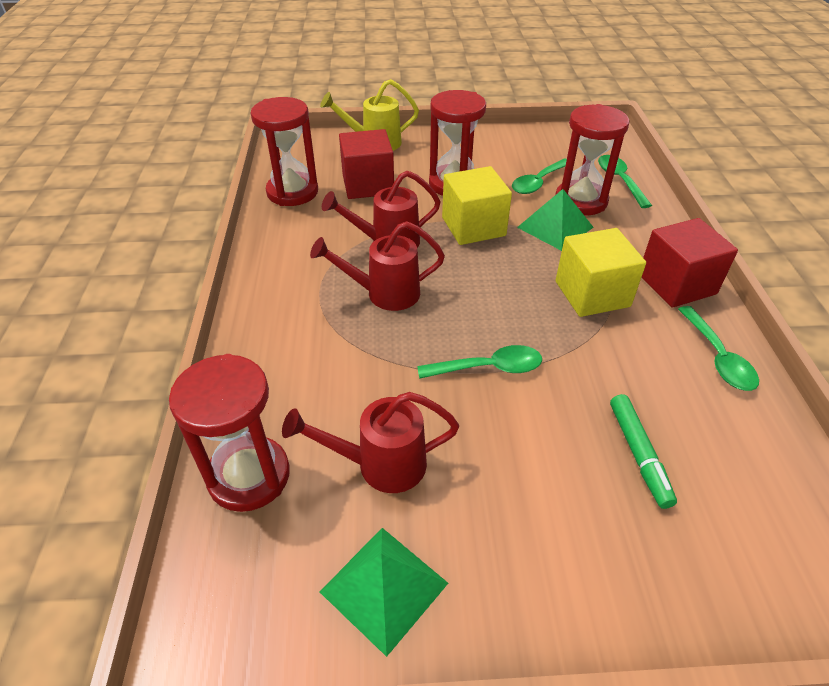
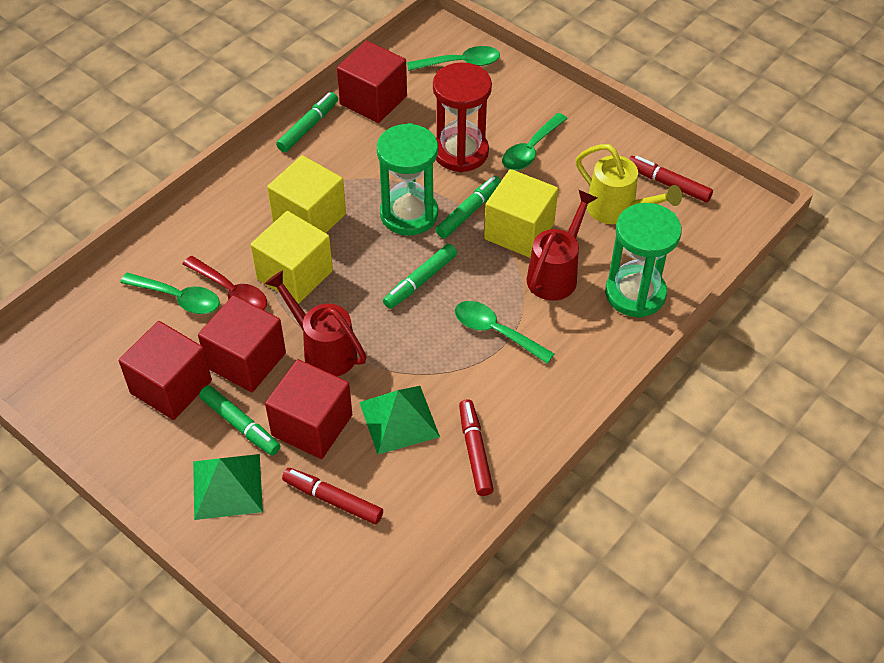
green hourglass: none = 0 -> [377,123,438,236] [605,203,682,318] = 2
green marker: [610,394,677,509] = 1 -> [199,385,280,456] [276,92,338,152] [383,244,457,309] [436,176,501,238] = 4
red cube: [339,129,394,199] [641,218,738,308] = 2 -> [119,321,212,420] [198,295,286,392] [265,359,352,459] [337,40,407,123] = 4
red hourglass: [169,354,290,512] [251,97,318,206] [429,90,486,196] [555,104,630,215] = 4 -> [433,62,492,172] = 1
red marker: none = 0 -> [282,468,383,524] [459,399,494,496] [629,156,713,202] = 3
red spoon: none = 0 -> [183,256,267,310] = 1
red watering can: [282,392,459,493] [310,221,445,311] [322,171,440,248] = 3 -> [265,270,366,376] [527,190,597,301] = 2
yellow cube: [442,166,512,245] [556,228,646,317] = 2 -> [251,211,333,304] [267,155,346,233] [484,169,558,258] = 3

